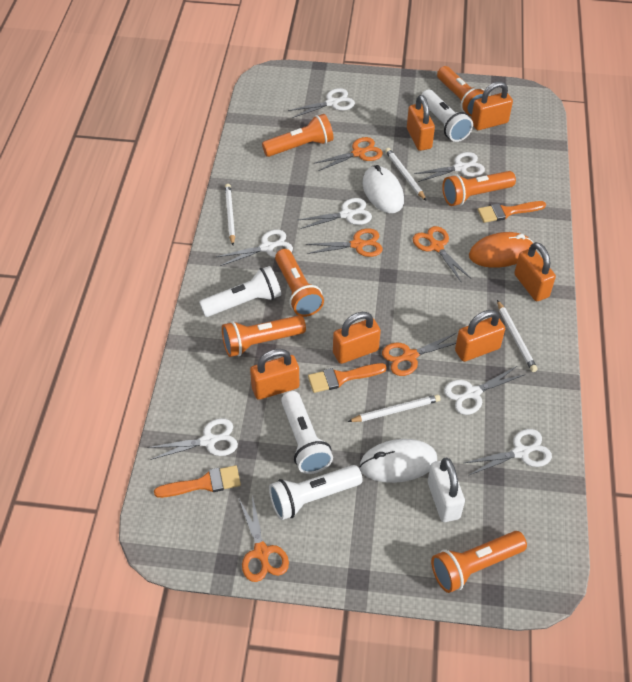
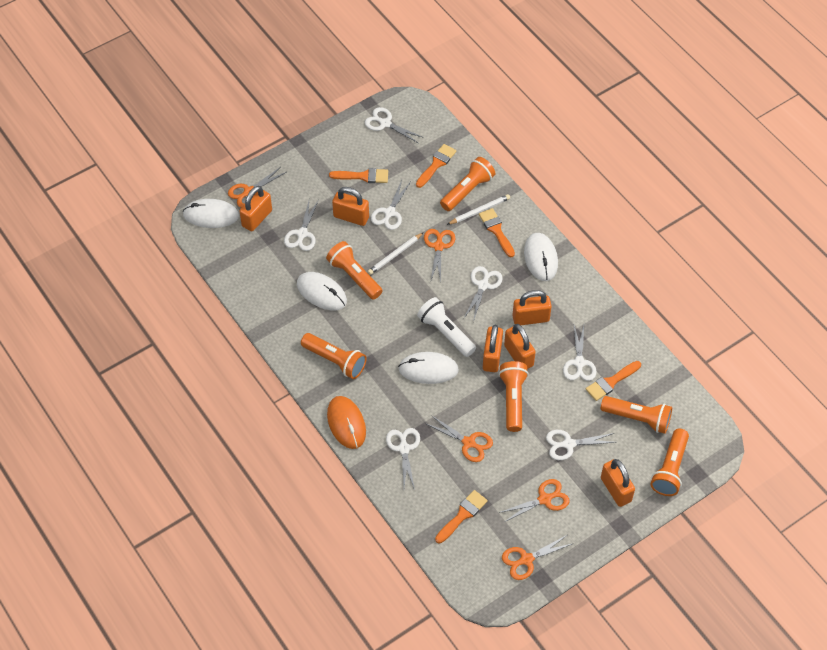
orange brush: [154,465,241,498] [308,363,387,393] [478,201,546,223] = 3 -> [329,168,388,183] [416,144,456,188] [435,490,488,543] [479,208,515,257] [586,361,641,401] = 5
white flashlight: [199,266,281,317] [269,465,363,520] [281,391,333,474] [421,90,473,142] = 4 -> [417,297,476,357] = 1
white mouse: [360,439,437,483] [363,165,404,213] = 2 -> [182,199,239,228] [297,272,347,310] [398,352,459,384] [524,233,558,281] = 4
white padlock: [428,458,465,522] = 1 -> none = 0
white pencil: [225,184,235,245] [347,394,441,422] [385,148,426,200] [497,300,537,372] = 4 -> [368,232,424,275] [447,194,510,225] = 2

